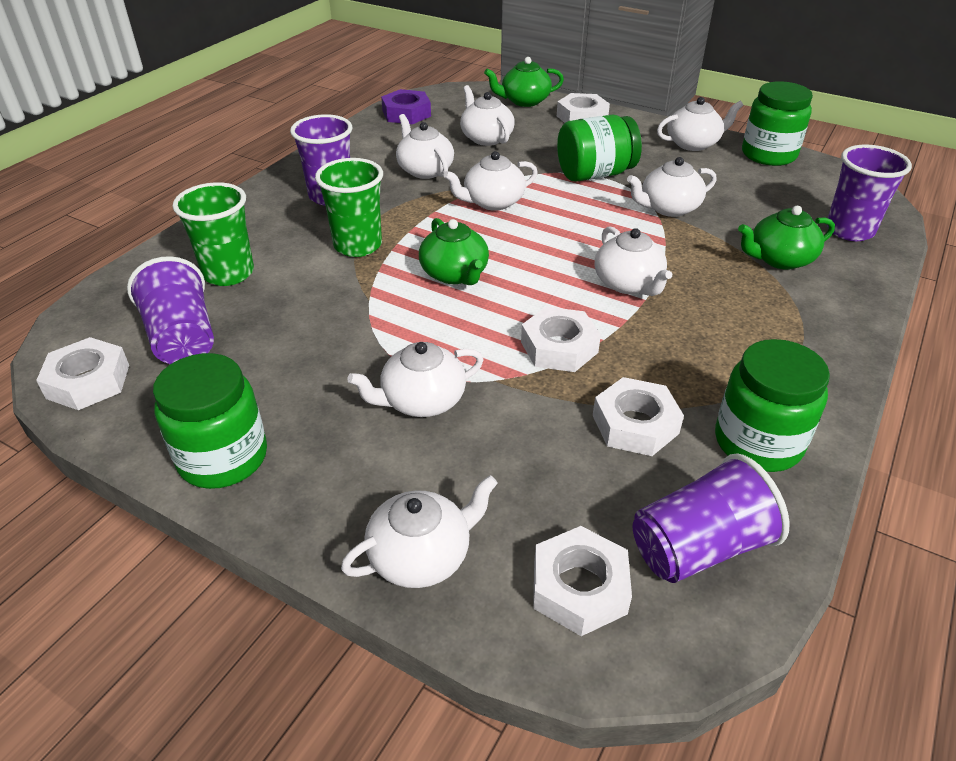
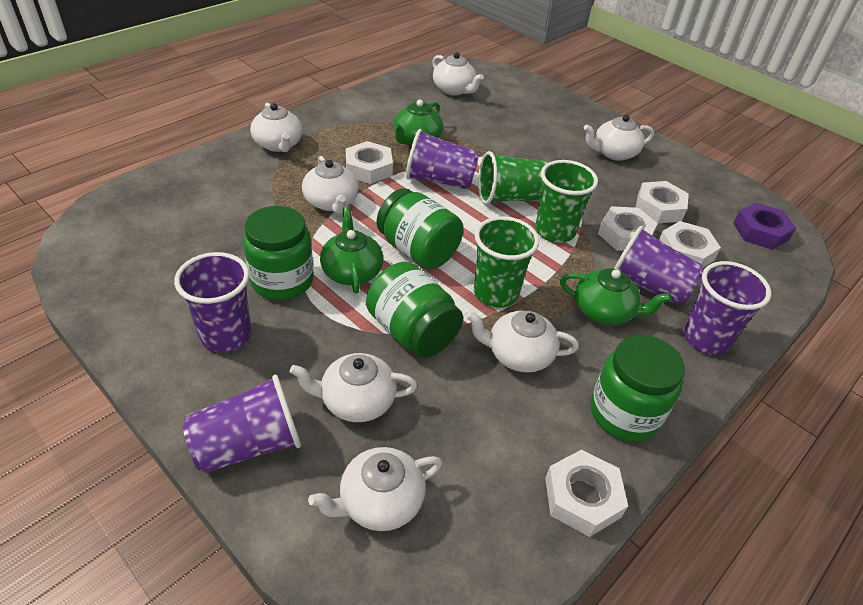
green cup: [173,182,254,286] [315,158,383,257] = 2 -> [474,216,539,308] [478,151,549,205] [535,160,598,243] = 3
purple cup: [127,256,214,364] [290,114,352,206] [632,453,790,583] [826,145,912,241] = 4 -> [174,252,252,352] [183,375,301,473] [406,129,479,189] [614,226,704,305] [683,261,771,355] = 5
white teapot: [341,475,498,588] [347,342,484,417] [396,114,454,179] [444,151,538,211] [460,85,515,146] [595,226,672,296] [627,157,717,217] [657,97,743,151] = 8 -> [250,103,303,152] [290,353,417,422] [302,156,359,214] [308,447,443,531] [432,52,484,95] [466,311,579,373] [583,115,654,161] = 7

